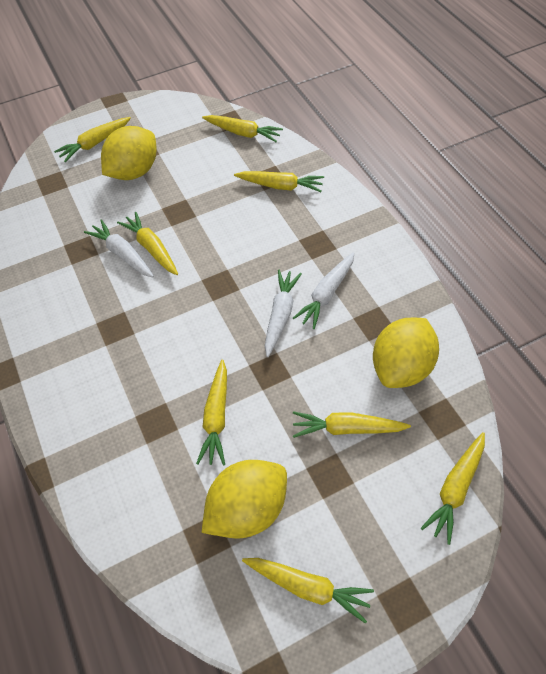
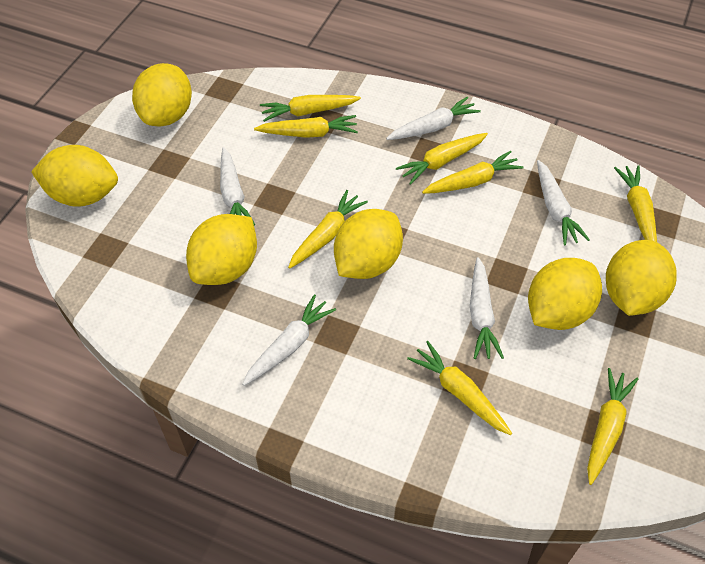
white carrot: [84,219,154,278] [265,270,302,357] [293,252,354,329] = 3 -> [220,147,255,225] [242,294,336,386] [386,96,481,140] [470,257,504,359] [537,160,590,246] = 5
yellow lemon: [101,126,156,180] [202,460,287,539] [373,317,439,388] = 3 -> [31,145,118,207] [132,63,192,126] [186,214,257,285] [334,209,403,279] [528,258,602,330] [606,240,677,316] = 6

